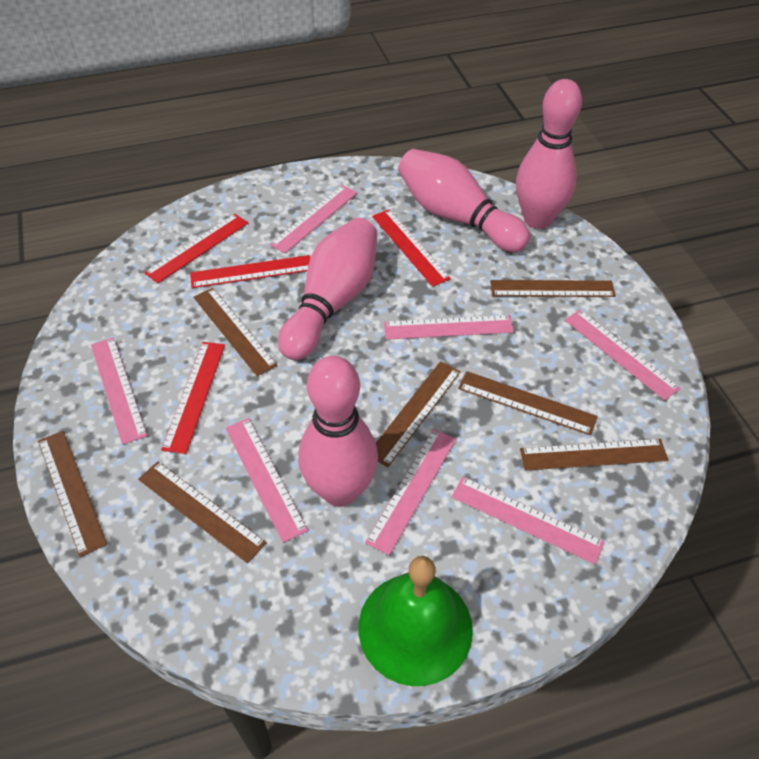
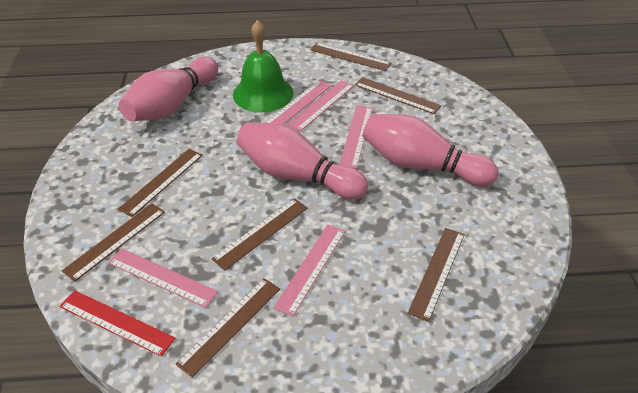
pink bowling pin: [278,218,377,360] [298,356,378,507] [398,149,530,252] [516,79,582,229] = 4 -> [119,57,218,121] [237,122,368,200] [363,114,498,187] = 3
pink ruler: [91,337,147,445] [226,418,308,543] [269,185,357,253] [365,429,456,555] [384,315,514,340] [451,477,605,564] [565,310,680,400] = 7 -> [108,248,218,308] [265,80,332,125] [274,224,345,317] [288,80,354,131] [339,105,372,169] = 5
red ruler: [144,214,249,283] [161,342,225,454] [190,255,310,288] [372,209,451,287] = 4 -> [59,290,175,357] = 1

